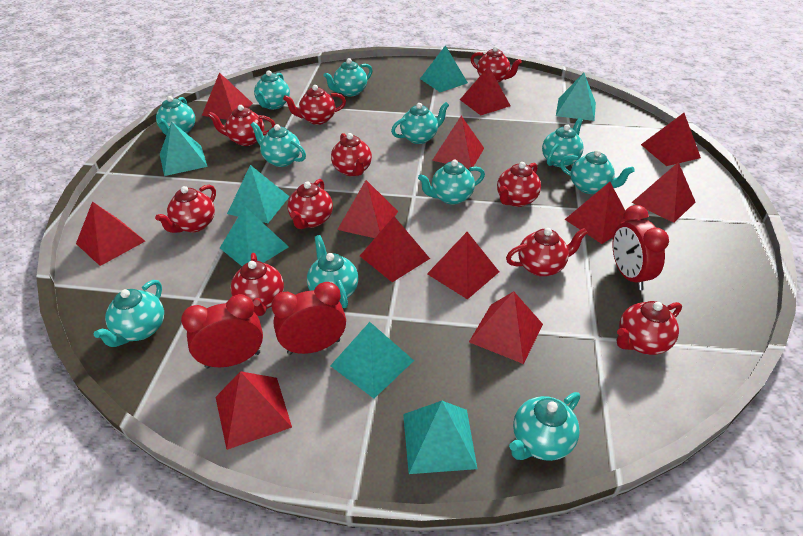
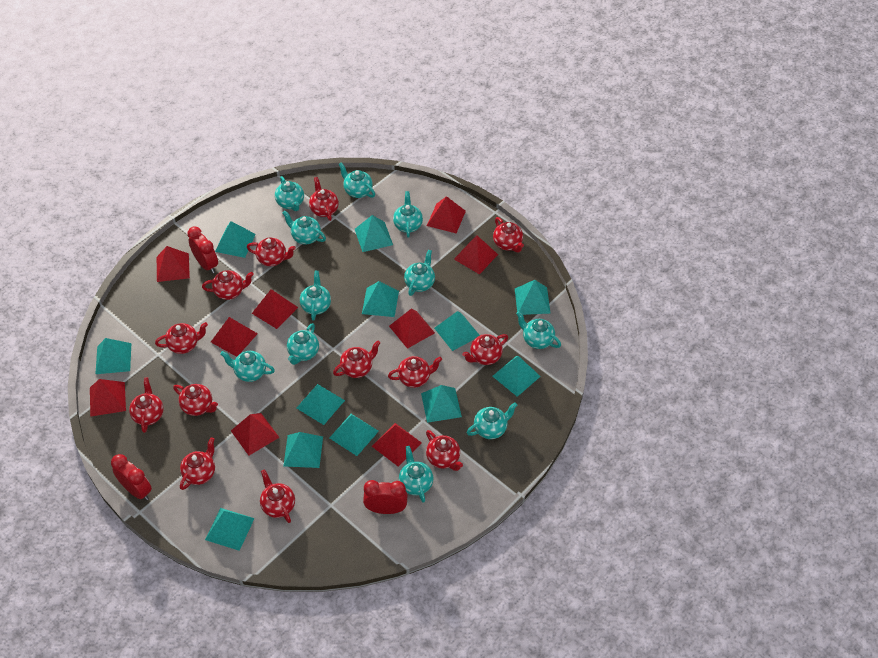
red pyramid: [76,201,145,266] [202,72,253,120] [215,371,292,450] [337,180,398,238] [360,216,430,282] [427,232,499,300] [432,116,484,169] [460,66,511,115] [469,291,543,364] [564,182,628,244] [631,162,695,223] [641,113,701,166] = 12 -> [90,379,126,417] [157,246,190,282] [211,317,258,357] [231,413,280,455] [252,289,298,329] [372,423,422,466] [389,309,435,349] [427,196,466,233] [454,235,498,274] = 9
red teapot: [155,185,216,233] [208,105,276,146] [230,253,284,316] [283,85,346,125] [287,179,333,229] [331,133,372,176] [471,46,522,83] [497,162,541,207] [506,228,588,277] [617,301,682,355] = 10 -> [129,378,164,433] [155,322,208,354] [173,384,218,416] [180,437,215,490] [202,270,254,300] [247,238,296,266] [260,469,295,523] [309,177,339,221] [333,340,380,378] [388,356,442,388] [426,430,463,471] [462,334,508,365] [493,217,524,253] = 13
turquoise pyramid: [160,122,208,176] [220,207,289,266] [227,165,290,223] [330,322,414,398] [403,401,477,474] [420,45,468,92] [556,73,596,121] = 7 -> [95,338,131,374] [205,508,255,551] [215,221,256,258] [283,432,323,468] [297,384,345,425] [330,414,379,456] [355,215,393,252] [362,281,399,317] [421,385,462,423] [434,311,480,351] [492,356,541,397] [515,280,551,315] = 12

